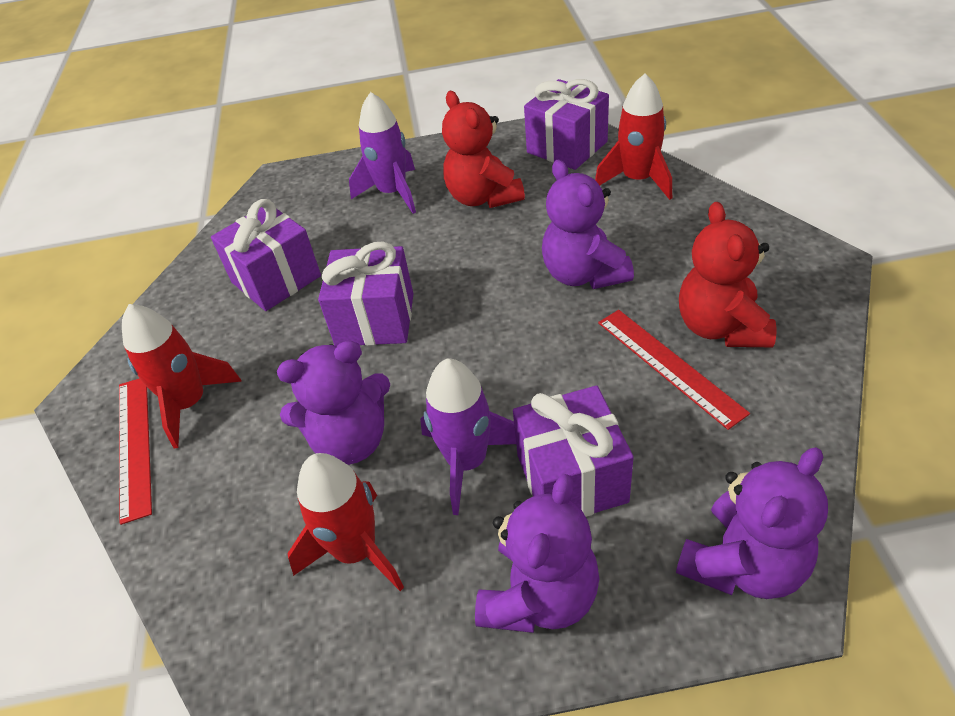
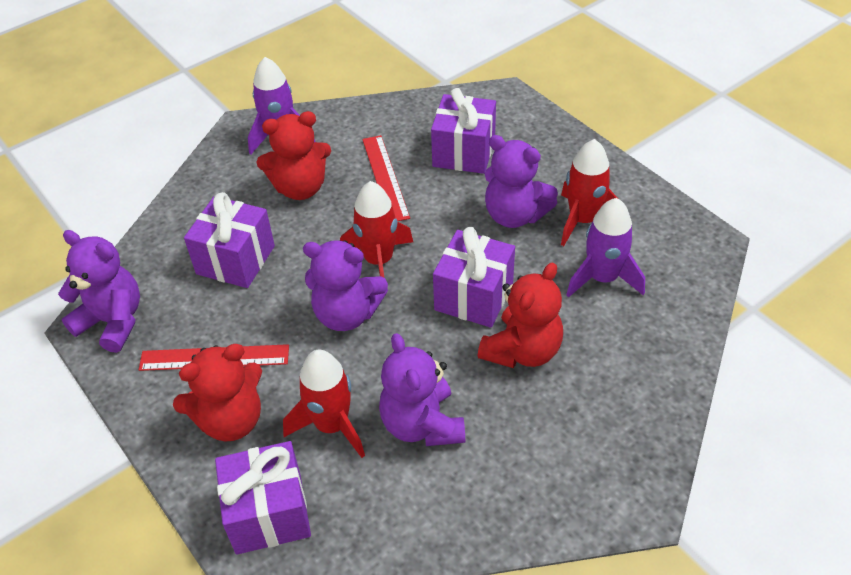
red teddy bear: [442,91,525,208] [679,202,776,347] = 2 -> [173,344,262,442] [256,111,331,200] [478,262,563,368] = 3

